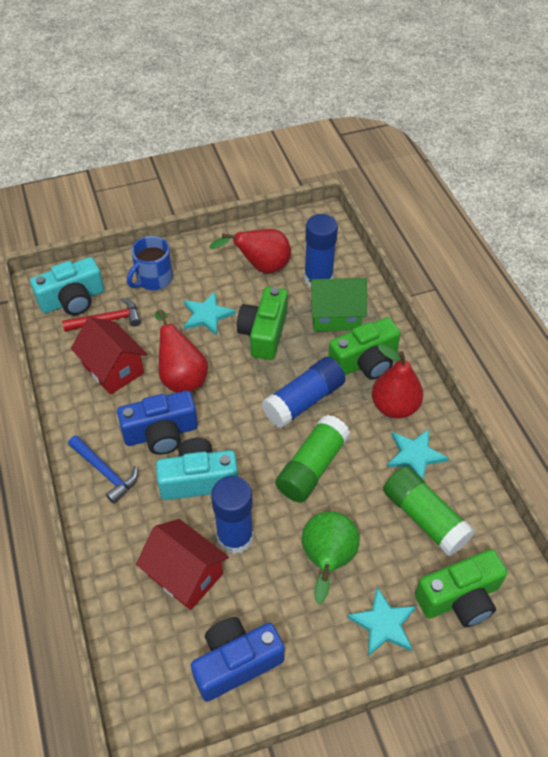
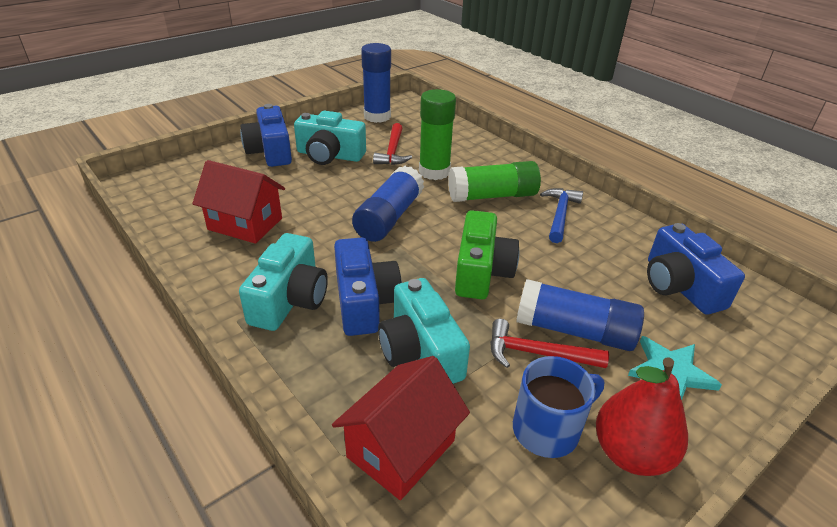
blue camera: [117,391,198,455] [191,617,285,702] = 2 -> [240,104,292,167] [334,237,402,336] [647,223,745,314] = 3
green camera: [237,286,288,360] [328,317,401,380] [415,549,507,627] = 3 -> [455,210,519,299] = 1
green house: [309,278,367,331] = 1 -> none = 0
green pear: [302,511,360,604] = 1 -> none = 0
red hammer: [62,297,141,332] = 1 -> [373,123,412,165] [490,319,609,368] = 2
red pear: [155,310,208,393] [209,229,291,273] [372,344,423,419] = 3 -> [596,357,688,476] = 1
turquoise camera: [30,257,104,315] [156,438,238,500] = 2 -> [239,233,328,331] [294,111,366,165] [378,278,470,384] = 3
turquoise star: [184,292,236,336] [347,587,416,656] [387,429,449,479] = 3 -> [628,336,722,400] = 1

